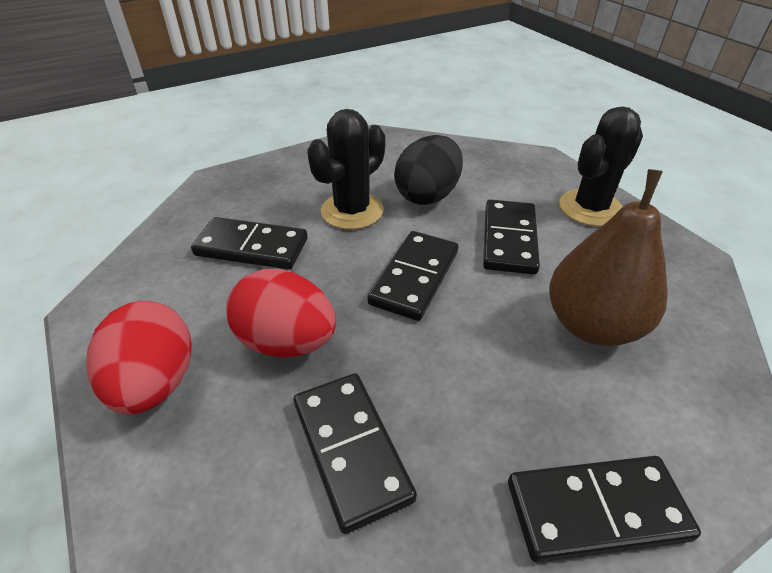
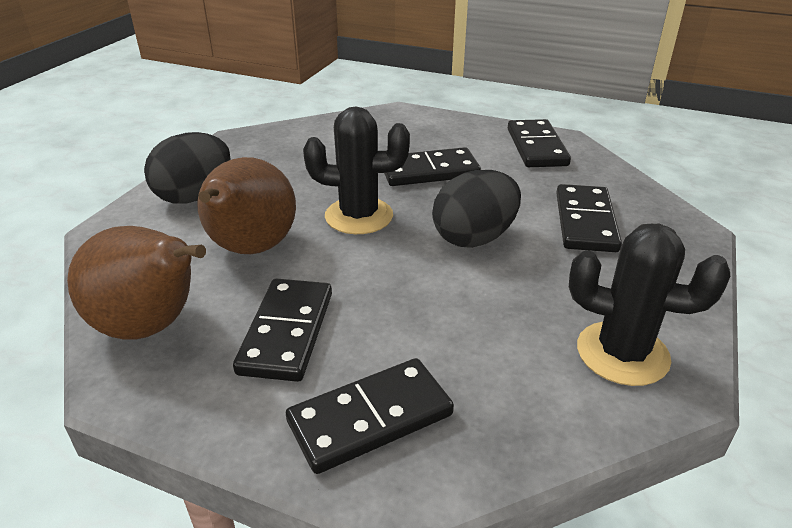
black egg: [394,135,463,205] = 1 -> [144,132,230,204] [432,170,521,248] = 2
brown pear: [549,169,668,346] = 1 -> [67,226,206,340] [197,157,296,254] = 2
red egg: [86,301,192,415] [226,269,336,357] = 2 -> none = 0

